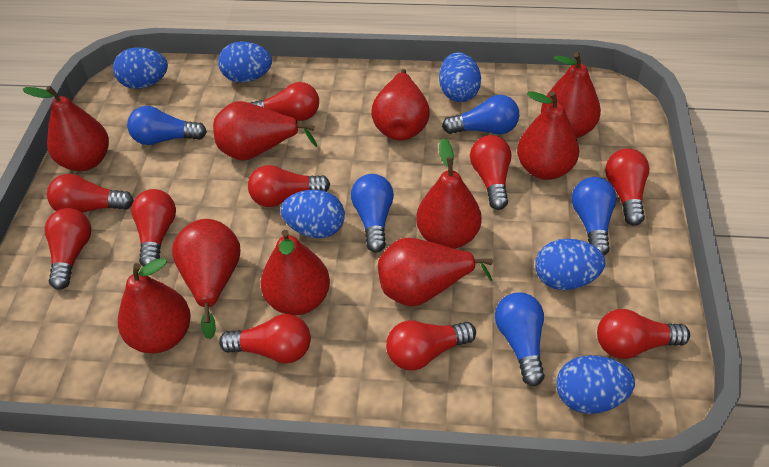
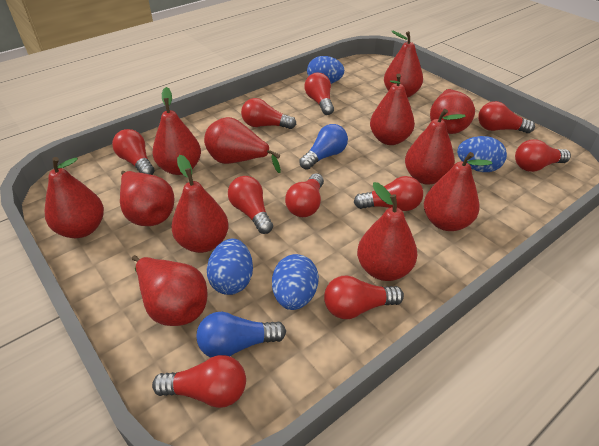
blue egg: [113,47,168,89] [218,41,272,83] [281,190,345,238] [439,52,481,102] [535,239,605,290] [556,355,635,414] = 6 -> [207,239,253,295] [272,254,319,310] [307,56,344,84] [457,136,507,172] = 4
blue light bulb: [127,106,207,145] [351,174,394,252] [442,95,519,134] [495,292,545,386] [572,177,617,256] = 5 -> [196,312,286,358] [299,124,348,170] = 2
red pear: [22,86,109,171] [118,258,191,353] [172,219,240,339] [213,101,317,161] [261,230,330,315] [371,69,430,140] [378,238,493,306] [416,138,481,249] [517,91,579,180] [541,52,601,138] = 10 -> [45,157,104,238] [120,171,175,226] [132,255,207,326] [152,87,201,175] [171,155,229,253] [204,117,281,173] [357,182,418,281] [370,74,415,145] [384,31,423,98] [405,109,466,185] [424,152,492,231] [430,89,475,134] = 12

